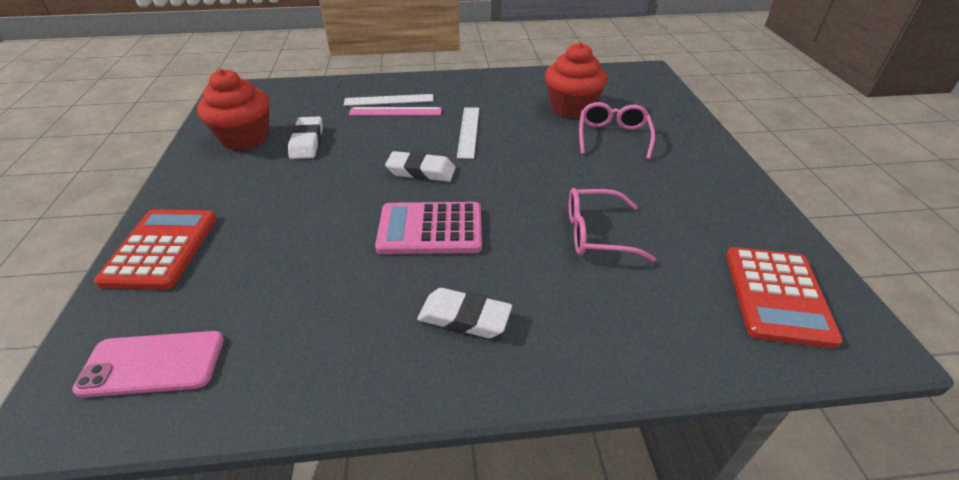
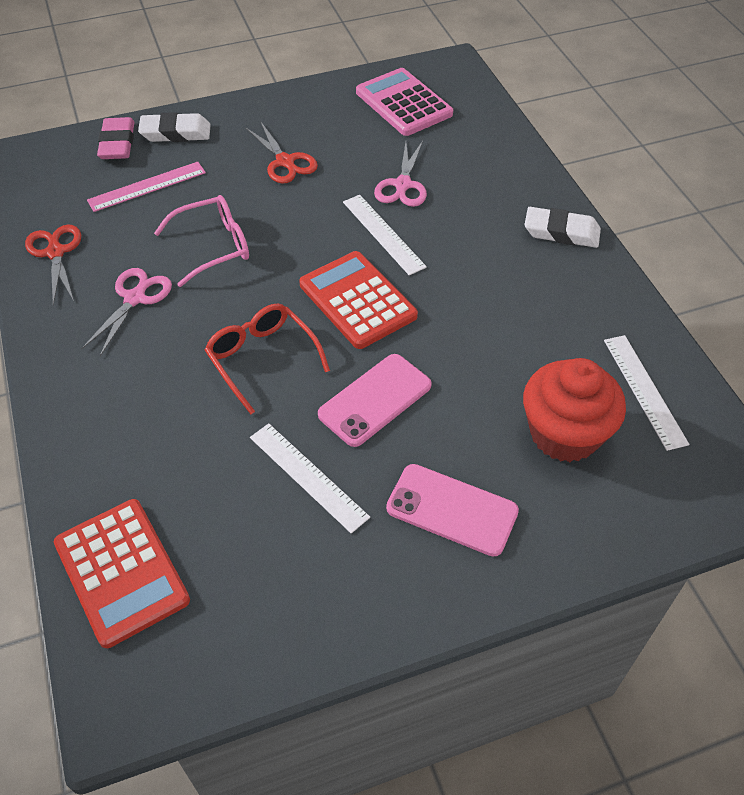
pink eraser: none = 0 -> [97,117,134,159] = 1
pink glasses: [569,188,656,262] [579,102,655,159] = 2 -> [154,195,249,287] = 1
pink phone: [72,331,224,398] = 1 -> [318,354,432,447] [386,464,519,557] = 2
pink scissors: none = 0 -> [81,268,172,356] [374,141,427,207] = 2
red cupcake: [197,69,269,150] [545,42,607,118] = 2 -> [523,358,626,462] = 1
red glasses: none = 0 -> [205,303,330,414] = 1
red scissors: none = 0 -> [25,224,81,305] [245,121,318,184] = 2
white eraser: [288,116,323,159] [385,151,455,182] [417,288,512,338] = 3 -> [138,112,211,142] [524,207,601,248] = 2
white ruler: [344,94,433,106] [457,107,479,159] = 2 -> [250,423,370,533] [343,195,427,275] [604,335,690,451] = 3

